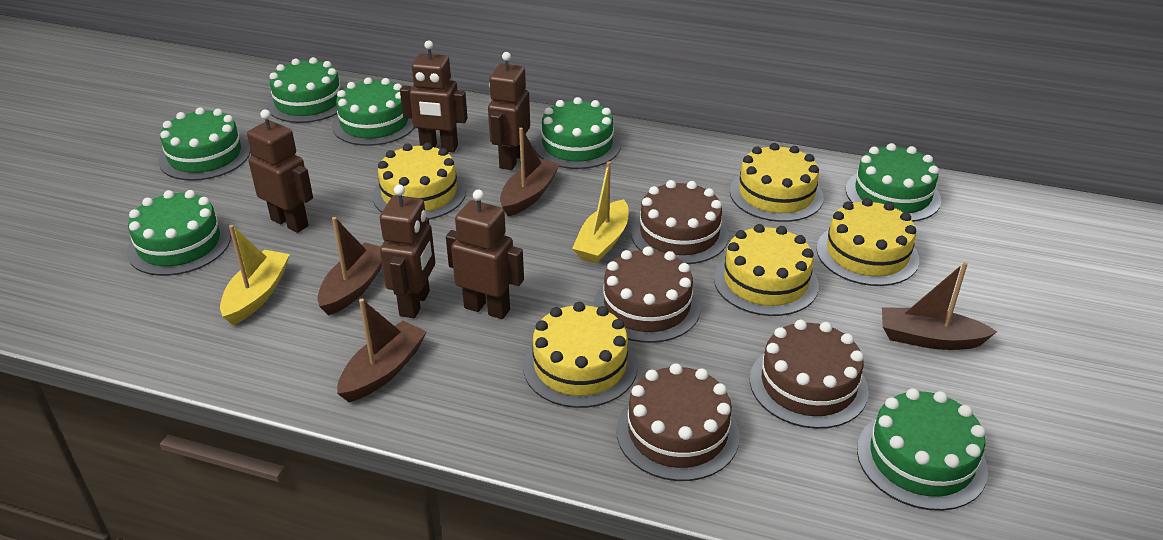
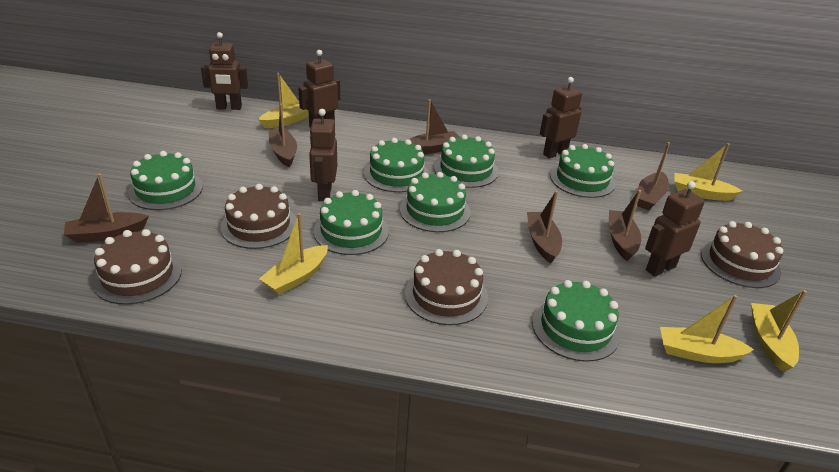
brown boat: [317,217,382,315] [337,299,427,402] [500,128,560,216] [882,262,997,350] = 4 -> [64,173,149,243] [269,104,297,167] [409,99,459,154] [527,191,562,263] [609,190,641,261] [637,142,670,210] = 6
yellow boat: [220,225,290,325] [572,161,629,264] = 2 -> [258,73,309,128] [259,213,328,295] [660,295,754,363] [674,143,742,201] [751,290,807,372] = 5
yellow cake: [373,143,466,220] [523,302,638,408] [714,224,819,316] [730,143,824,222] [816,198,919,286] = 5 -> none = 0

